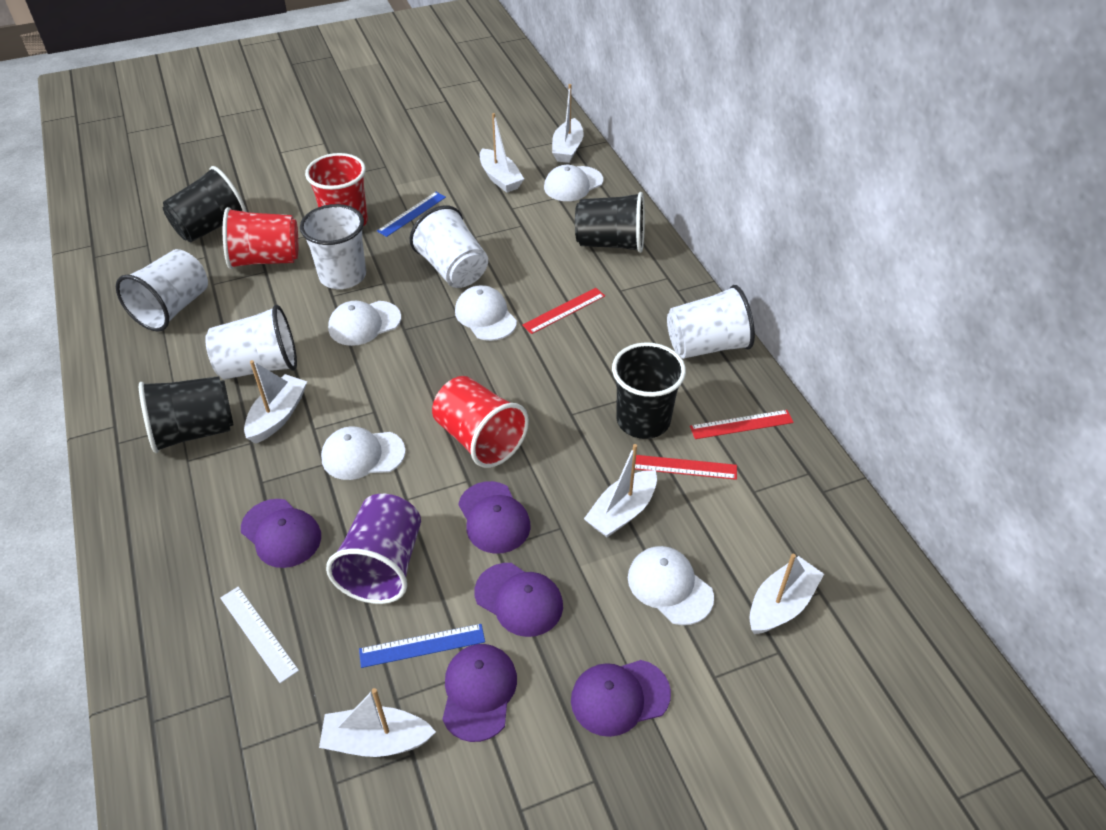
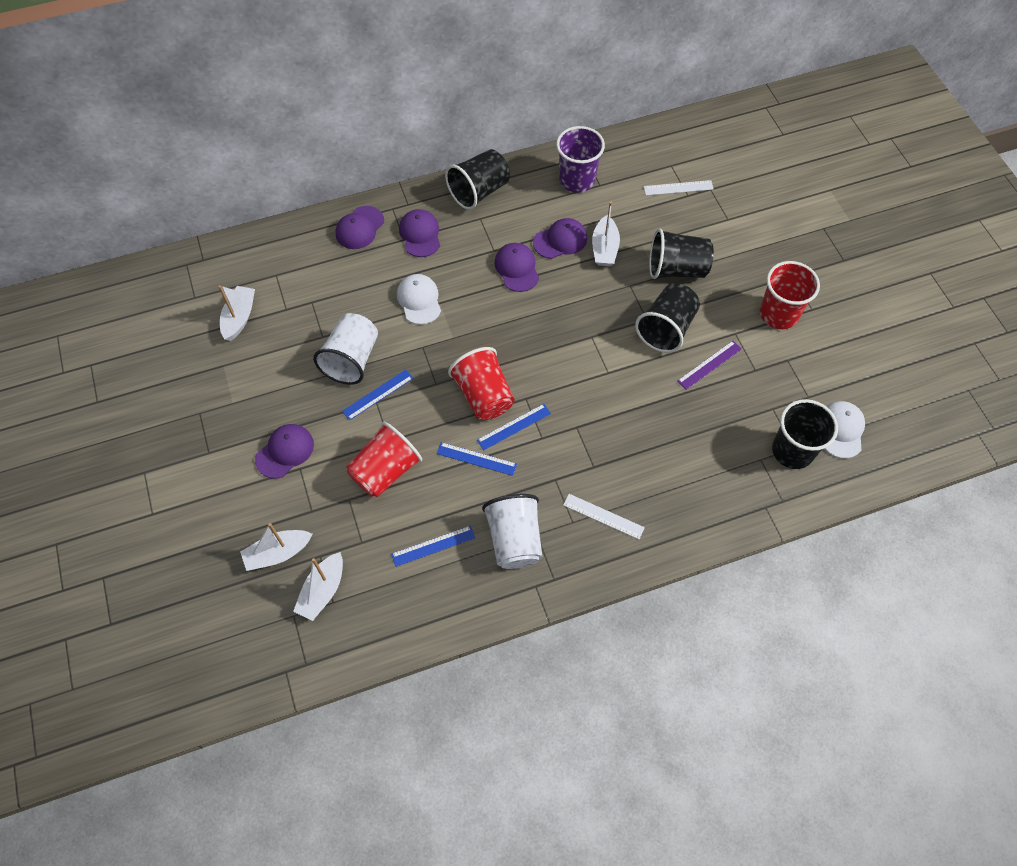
blue ruler: [359,624,485,668] [377,192,446,237] = 2 -> [342,370,413,421] [391,526,475,567] [436,442,517,476] [477,404,551,450] = 4
purple ruler: none = 0 -> [677,341,742,390] = 1
red ruler: [522,288,605,334] [635,455,737,480] [690,410,794,439] = 3 -> none = 0
white boat: [244,360,307,444] [319,688,436,757] [480,113,524,193] [552,84,584,163] [584,444,657,537] [749,554,824,634] = 6 -> [218,285,255,341] [240,523,312,571] [293,552,343,621] [592,201,620,266] = 4
white cap: [321,427,406,480] [328,301,401,346] [455,285,517,341] [544,165,603,201] [628,546,714,625] = 5 -> [397,274,441,325] [825,401,865,459] = 2
white cup: [116,249,208,332] [205,305,297,380] [300,204,366,289] [410,205,488,288] [667,285,755,359] = 5 -> [313,313,378,385] [482,494,542,569] = 2
white ruler: [220,587,299,683] = 1 -> [563,494,645,539] [644,180,713,195] = 2

